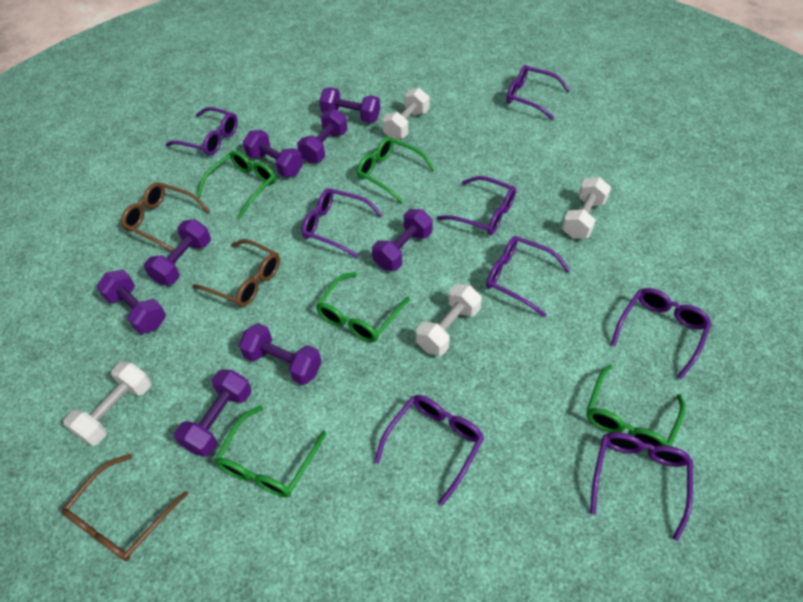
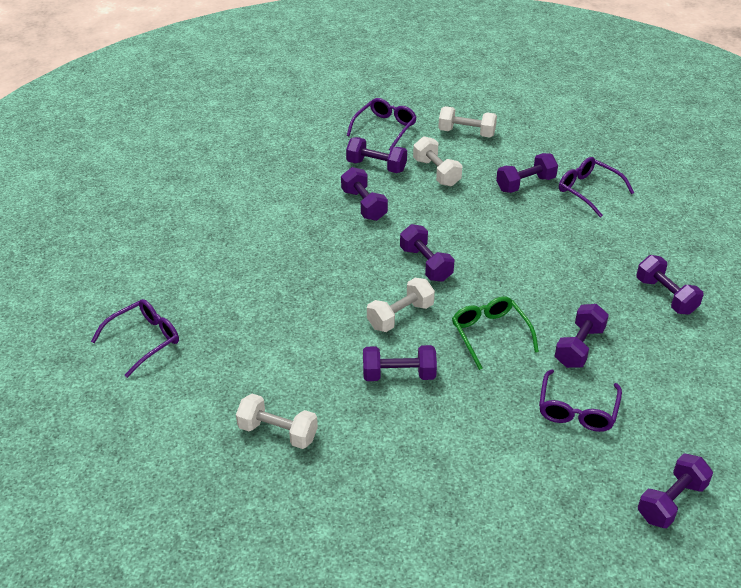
brown glasses: [62,453,188,561] [121,182,210,251] [192,239,280,307] = 3 -> none = 0
green glasses: [197,151,276,219] [215,405,326,498] [316,272,410,342] [357,137,435,203] [587,364,685,451] = 5 -> [452,296,539,370] = 1
purple glasses: [166,107,238,156] [302,188,383,258] [374,395,484,505] [437,176,516,235] [486,236,571,317] [506,65,570,120] [590,432,693,541] [611,288,712,380] = 8 -> [91,299,179,378] [347,98,417,151] [539,369,622,432] [559,157,634,218] = 4

